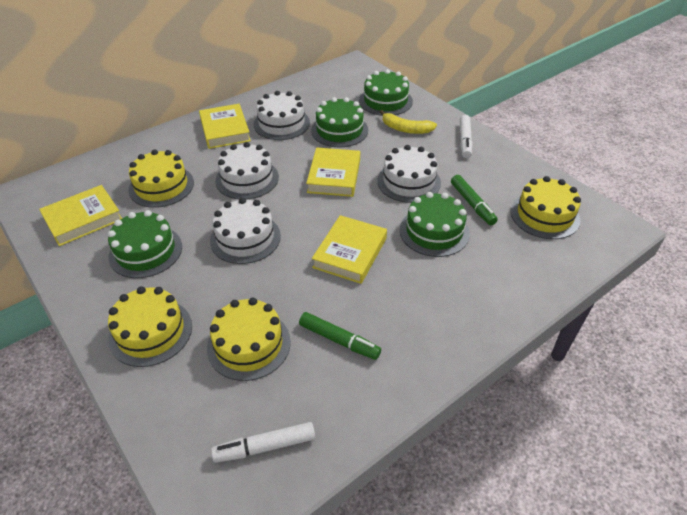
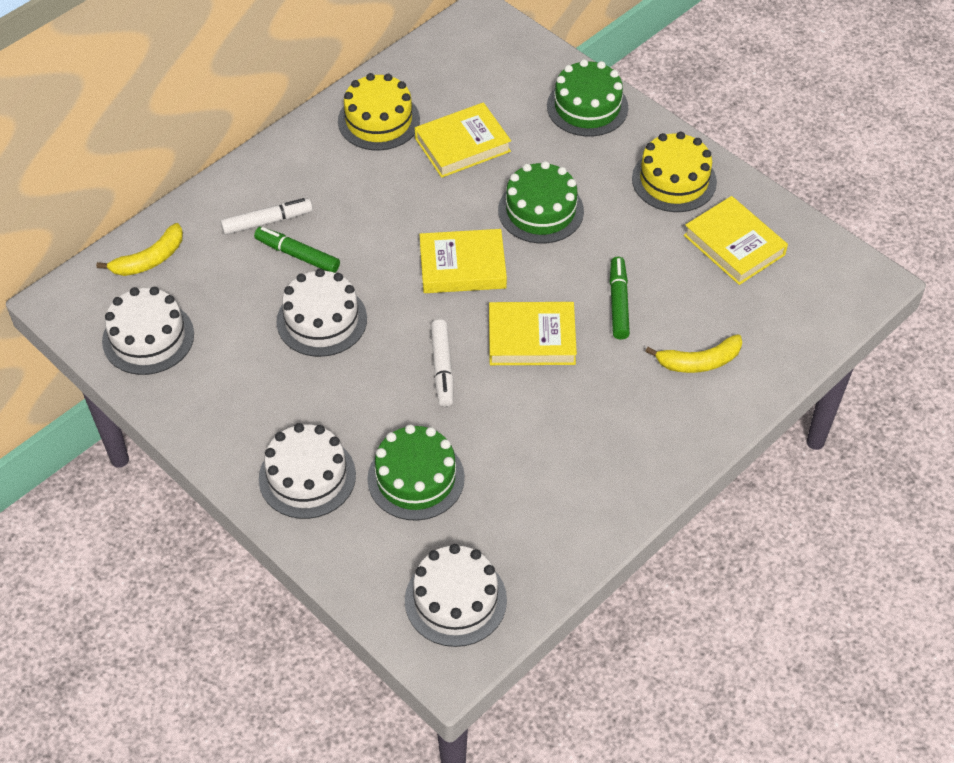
green cake: [108,210,182,278] [311,97,368,147] [359,69,413,116] [400,192,470,257] = 4 -> [367,424,465,521] [498,161,584,243] [547,59,628,137] = 3
yellow banana: [380,110,437,134] = 1 -> [96,223,183,276] [645,334,742,373] = 2
yellow cake: [108,286,192,367] [129,150,194,208] [207,297,291,381] [511,176,581,239] = 4 -> [338,73,420,150] [632,132,717,212] = 2

